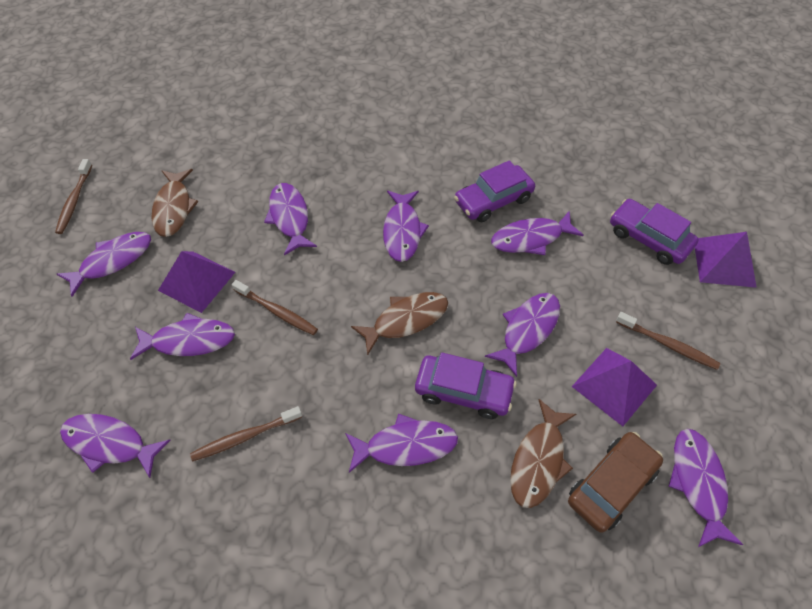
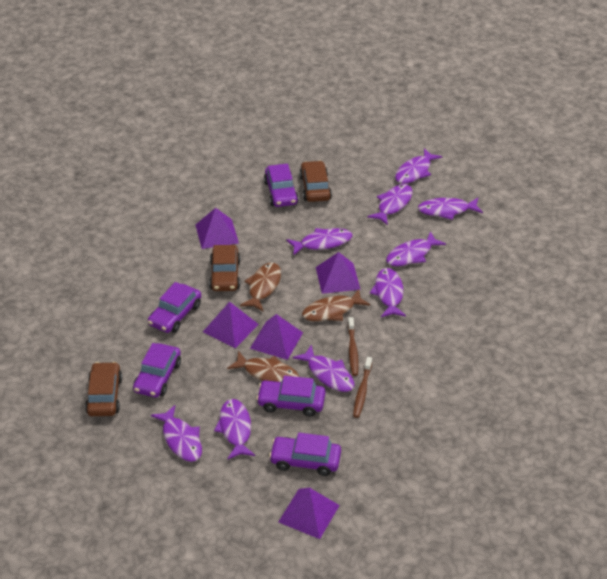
brown car: [568,432,663,533] = 1 -> [85,362,122,416] [209,245,240,291] [299,161,332,202] = 3
brown toothbrush: [55,159,92,234] [190,406,302,461] [232,280,318,335] [616,312,720,370] = 4 -> [348,317,359,376] [353,357,372,418] = 2
purple car: [415,352,516,419] [454,160,535,222] [610,199,699,265] = 3 -> [133,343,181,398] [148,282,201,333] [256,376,325,417] [264,164,299,207] [269,433,341,476] = 5
purple pyramid: [158,251,235,313] [572,348,657,426] [695,232,757,288] = 3 -> [195,208,239,249] [203,302,259,348] [250,314,303,360] [278,488,340,539] [316,252,360,294] = 5

